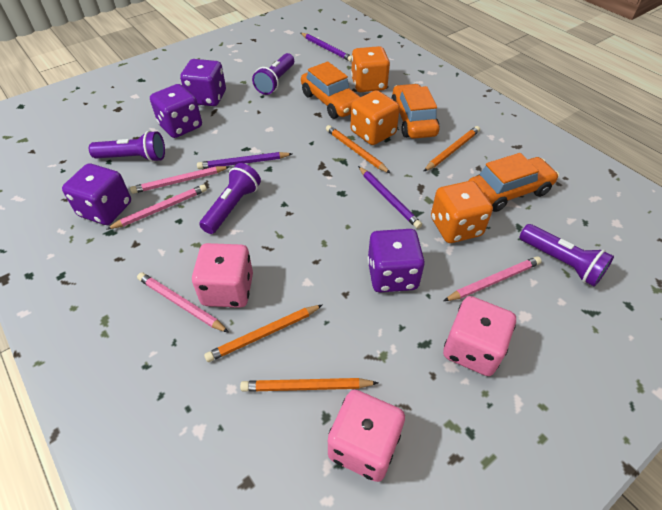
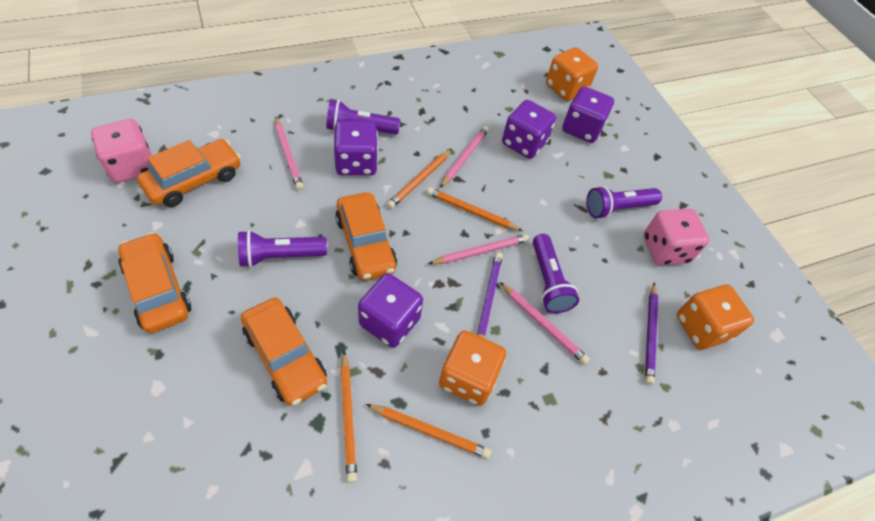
orange car: [301,62,360,119] [391,84,440,139] [468,153,559,212] = 3 -> [118,232,191,333] [137,139,241,207] [241,298,327,406] [335,192,397,280] = 4
pink dice: [192,243,253,308] [328,390,405,482] [443,296,516,376] = 3 -> [91,119,152,183] [644,209,709,265] = 2
purple pencil: [197,152,292,169] [301,33,352,62] [358,166,422,229] = 3 -> [477,252,503,338] [645,282,658,385] = 2

